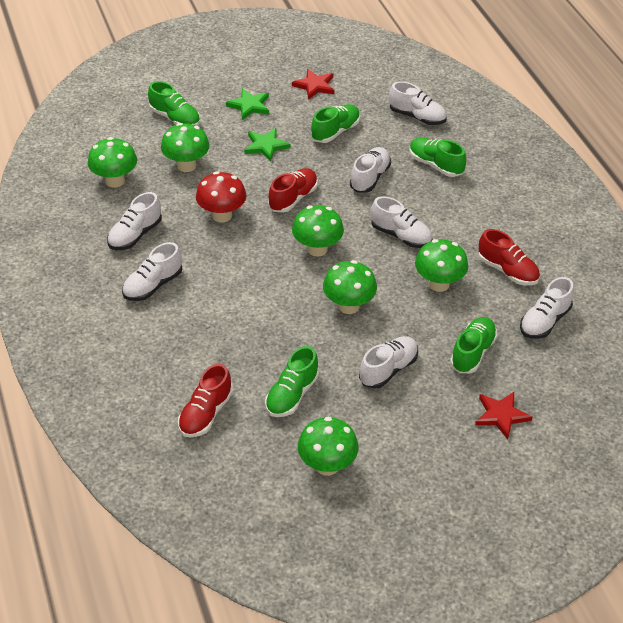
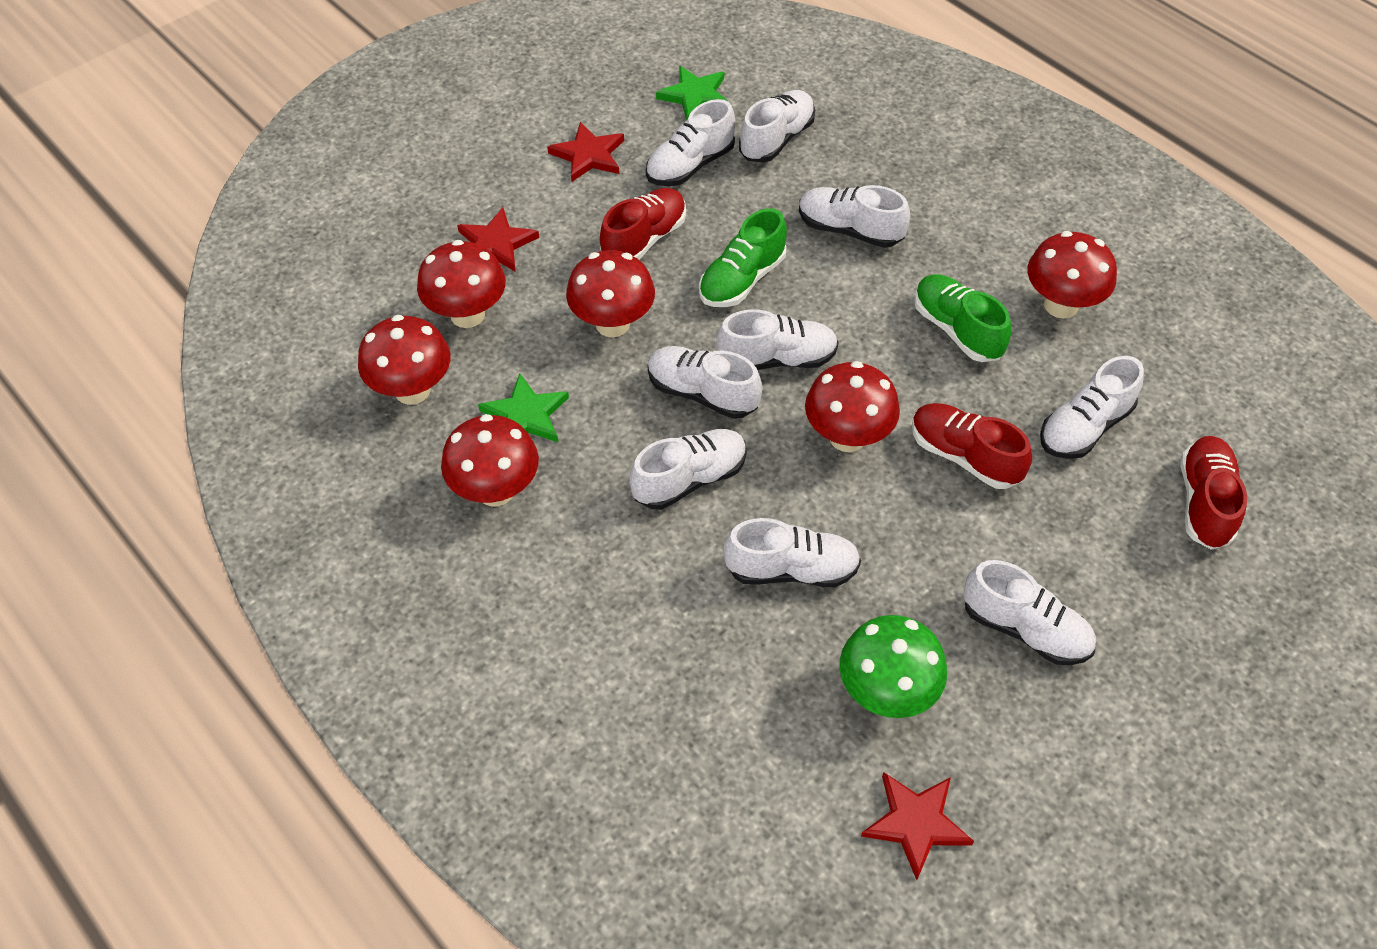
green mushroom: [88,137,137,188] [161,123,209,172] [292,205,344,257] [298,417,358,476] [323,260,377,314] [415,239,468,292] = 6 -> [840,615,947,718] = 1
green shoe: [148,81,200,126] [265,346,319,417] [311,104,360,143] [410,137,466,177] [450,317,497,373] = 5 -> [699,208,787,307] [914,274,1011,362] = 2
red mushroom: [196,171,246,223] = 1 -> [358,315,451,405] [417,240,506,328] [441,414,539,506] [566,250,655,337] [805,361,900,452] [1028,231,1117,318] = 6
red star: [292,69,334,100] [475,392,533,439] = 2 -> [457,207,539,272] [547,122,624,182] [861,772,974,880] = 3
white shoe: [107,192,162,250] [122,242,182,301] [350,147,391,193] [359,336,418,389] [371,196,433,248] [389,81,447,125] [520,277,574,339] = 7 -> [630,429,747,510] [646,99,736,186] [648,346,762,419] [716,309,838,370] [724,518,861,587] [739,90,815,163] [799,185,910,248] [963,560,1096,665] [1040,356,1144,459] = 9

